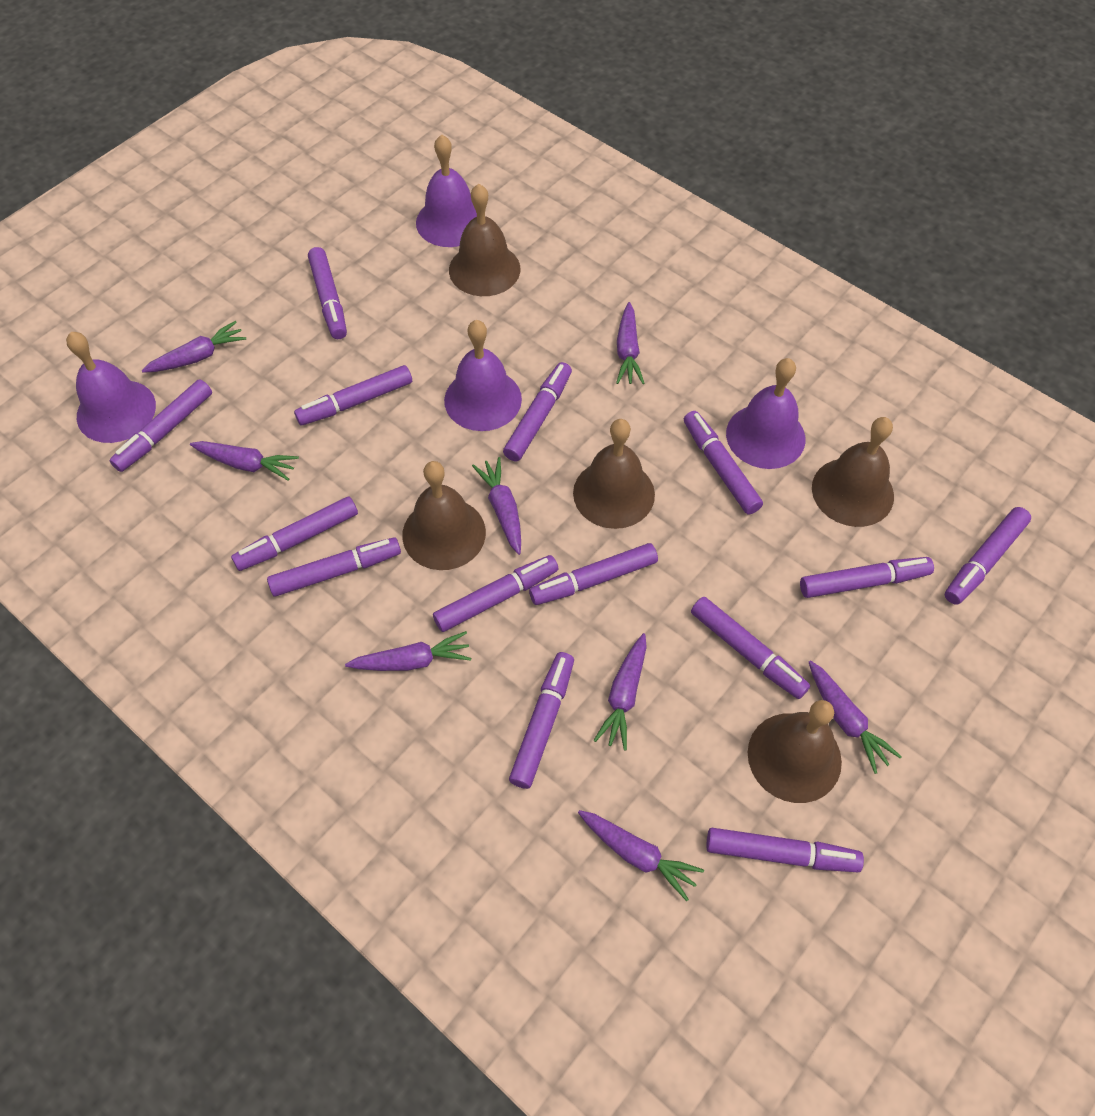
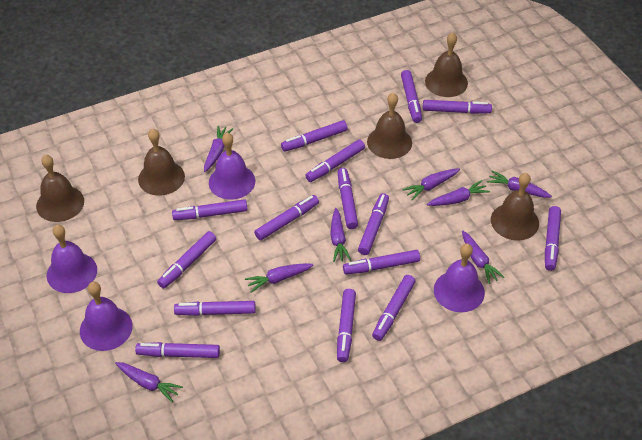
purple marker: [109,379,212,472] [231,496,358,571] [267,537,401,597] [294,365,412,425] [308,247,347,339] [433,555,559,632] [503,362,572,461] [509,652,574,789] [529,543,658,605] [684,411,763,514] [691,597,810,699] [706,828,864,872] [800,557,934,598] [945,507,1031,605] = 14 -> [135,342,220,358] [157,231,216,289] [172,199,248,220] [174,301,256,316] [254,195,319,241] [281,120,348,152] [305,139,365,182] [337,289,356,362] [338,168,358,229] [343,250,420,275] [358,193,389,255] [372,275,416,341] [401,70,422,123] [423,100,492,114] [545,206,561,271] = 15

